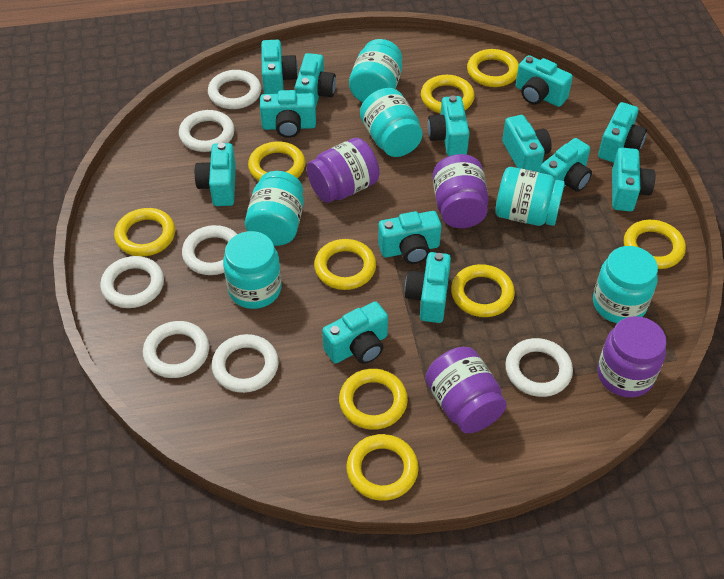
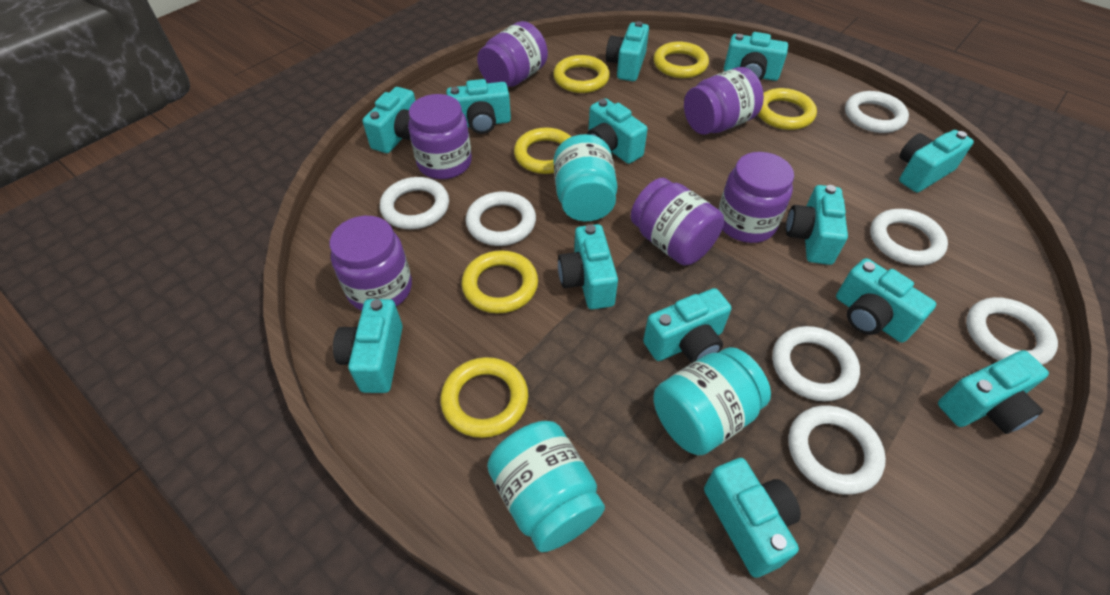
purple jar: [307,138,380,203] [425,347,507,433] [433,154,489,228] [597,316,667,398] = 4 -> [330,216,412,311] [408,94,472,179] [477,21,548,87] [631,178,724,265] [684,67,764,135] [718,152,794,243] = 6
turquoise jar: [223,231,282,309] [245,171,304,246] [349,39,402,102] [360,88,423,157] [495,167,565,226] [593,246,658,323] = 6 -> [487,421,605,552] [554,134,618,221] [653,347,771,455] = 3
yellow ring: [114,208,175,256] [248,141,305,181] [314,239,376,290] [339,369,408,430] [347,434,419,501] [421,75,475,114] [451,264,515,317] [467,49,519,87] [624,220,686,269] = 9 -> [441,357,528,438] [462,250,538,314] [514,127,571,174] [553,55,610,93] [653,42,709,78] [758,88,817,130] = 6

